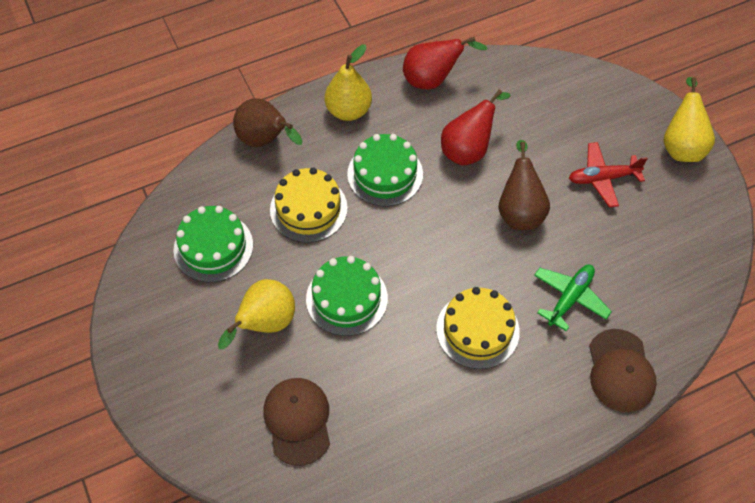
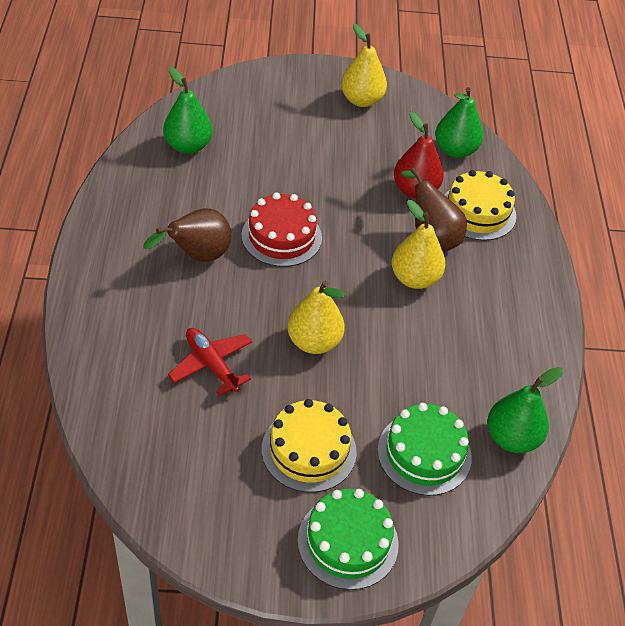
brown cap: [263,378,330,466] [589,329,657,412] = 2 -> none = 0
green cake: [173,206,253,282] [306,256,388,336] [347,134,423,206] = 3 -> [298,489,399,590] [377,403,472,496] = 2
green pear: none = 0 -> [163,67,213,154] [435,87,483,158] [487,367,563,453] = 3
green plane: [534,265,612,331] = 1 -> none = 0
red cake: none = 0 -> [242,193,322,267] = 1
red pear: [403,37,487,89] [441,89,511,166] = 2 -> [394,112,444,199] = 1

